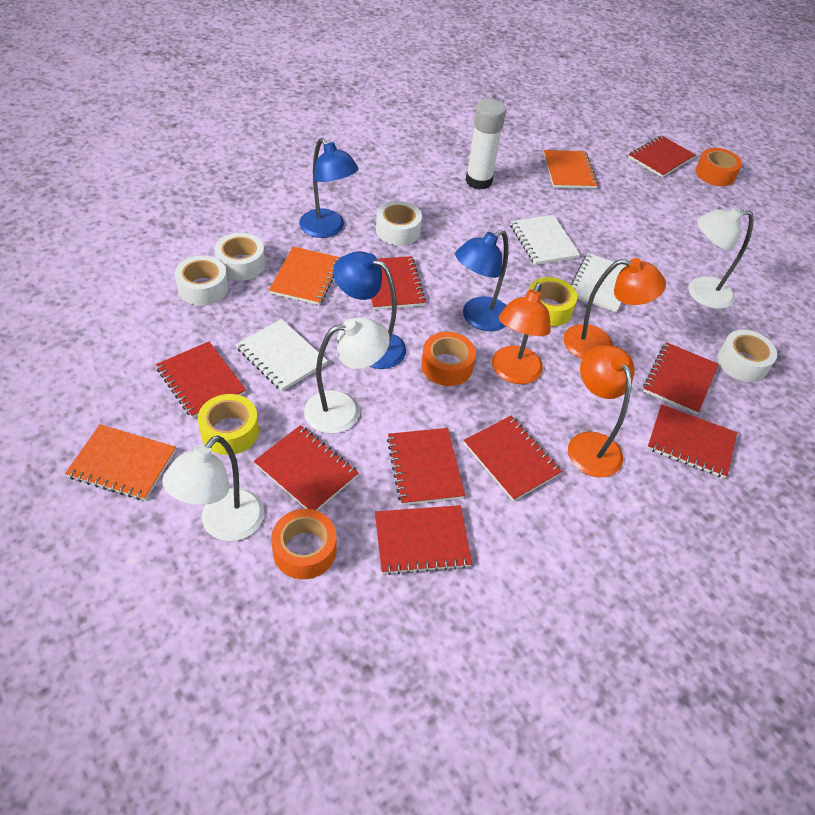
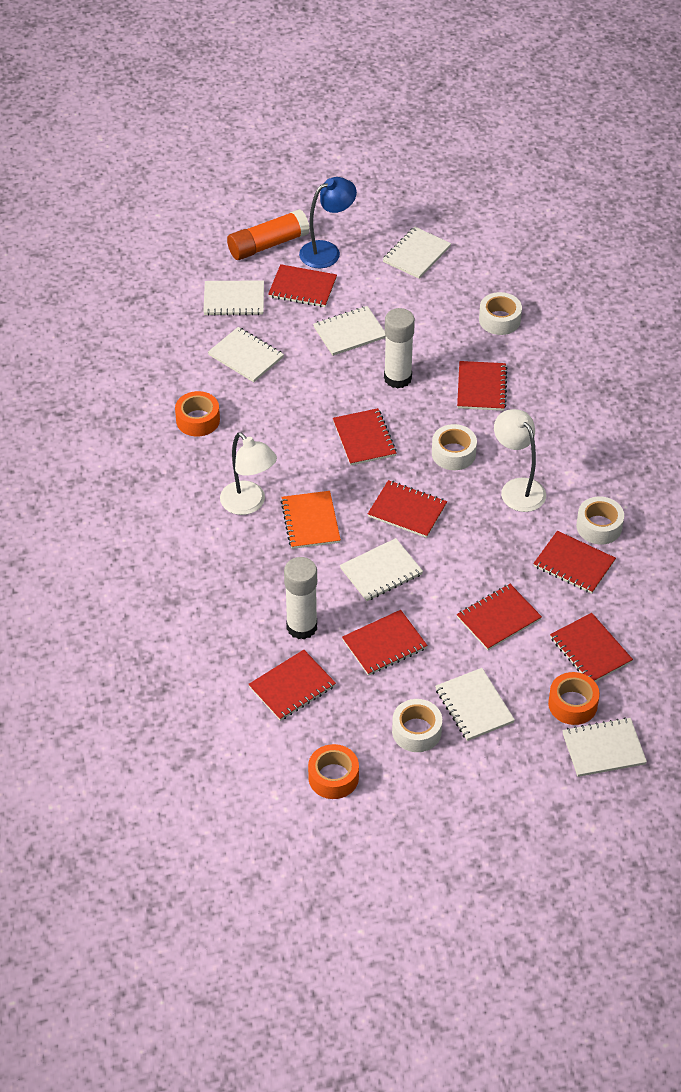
blue lamp: [299,138,359,238] [333,251,406,369] [455,230,508,331] = 3 -> [299,177,357,268] = 1
orange glue stick: none = 0 -> [227,209,310,260] = 1
orange lamp: [492,283,551,384] [563,258,666,359] [568,345,635,477] = 3 -> none = 0
orange notebook: [65,424,176,501] [269,247,340,305] [544,150,598,189] = 3 -> [281,491,341,549] = 1
white glue stick: [466,99,506,190] = 1 -> [284,557,317,639] [384,308,415,389] = 2
white lamp: [162,435,264,541] [304,317,390,434] [688,207,754,309] = 3 -> [220,432,277,515] [494,409,546,512] = 2
white notebook: [236,319,328,391] [511,215,580,265] [570,253,625,312] = 3 -> [203,280,264,316] [208,327,284,382] [313,306,386,356] [340,538,423,601] [383,227,451,279] [435,668,515,741] [562,717,647,777] = 7
yellow tape: [198,394,259,455] [529,277,577,326] = 2 -> none = 0

